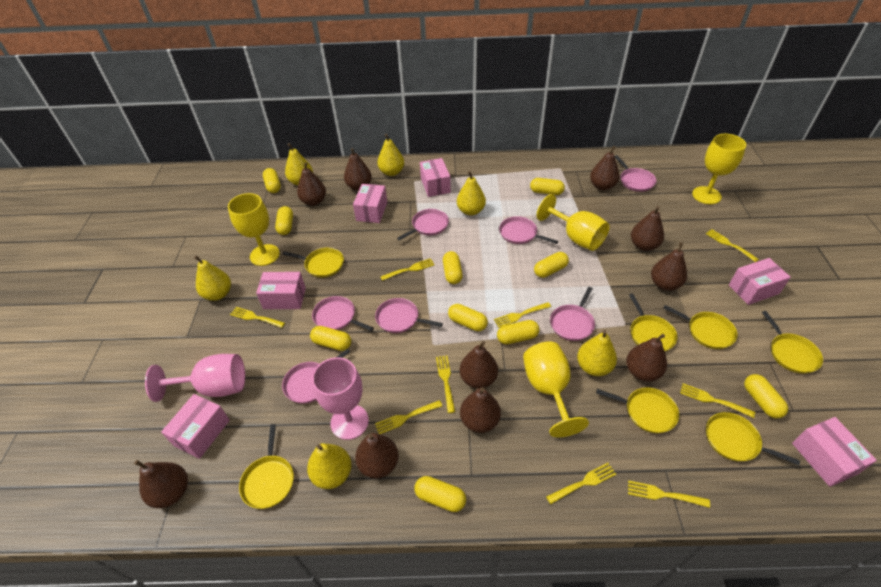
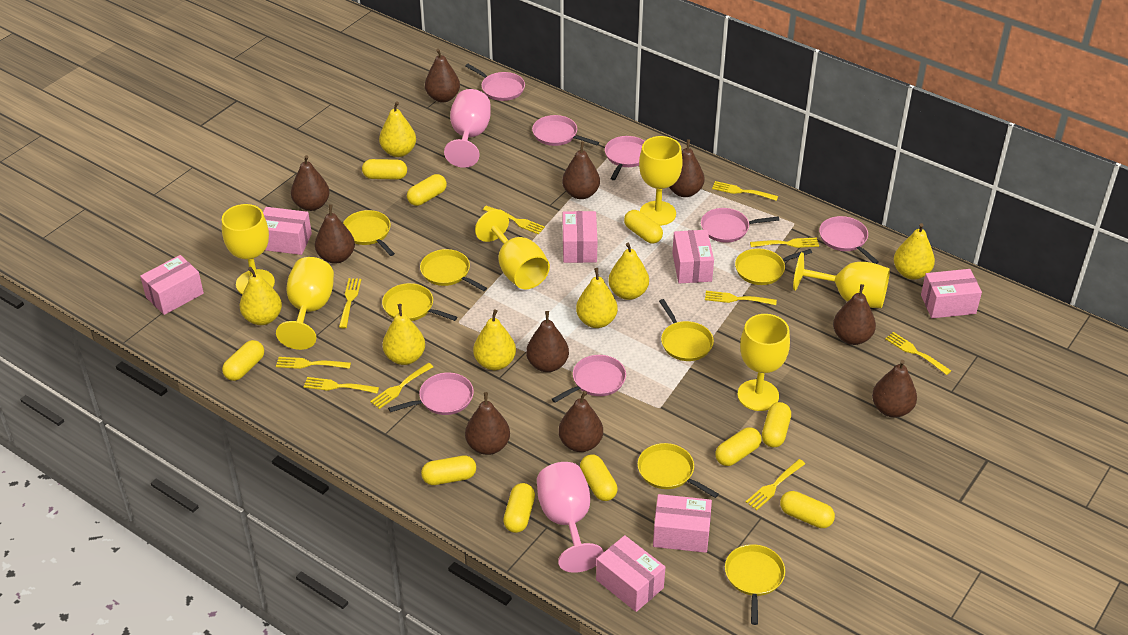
pink box: [161,394,230,459] [256,272,306,309] [353,184,387,223] [420,158,451,197] [729,258,791,305] [792,417,877,487] = 6 -> [140,255,204,315] [263,207,312,255] [563,211,597,263] [596,535,665,612] [653,494,712,553] [672,230,714,283] [921,269,982,318] = 7
yellow fork: [230,307,285,328] [375,400,442,434] [381,258,435,281] [436,356,455,413] [494,302,551,328] [546,463,616,504] [628,480,710,508] [680,383,755,418] [706,229,759,262] = 9 -> [276,357,351,369] [304,377,379,393] [339,278,361,328] [370,363,433,409] [483,206,545,234] [705,291,777,305] [712,181,778,201] [746,459,805,510] [750,238,819,248] [885,332,951,375] = 10
yellow goblet: [228,193,280,266] [523,342,589,438] [537,194,610,251] [692,134,746,204] = 4 -> [222,204,275,295] [276,257,334,350] [475,209,550,289] [639,136,683,226] [737,314,790,411] [793,252,890,308] = 6
yellow pear: [194,256,231,301] [285,143,313,185] [307,443,352,489] [377,134,404,176] [457,171,486,215] [577,330,617,376] = 6 -> [240,267,282,325] [379,101,416,157] [383,304,425,365] [473,309,516,370] [576,268,618,328] [608,243,649,300] [894,223,935,280] = 7

